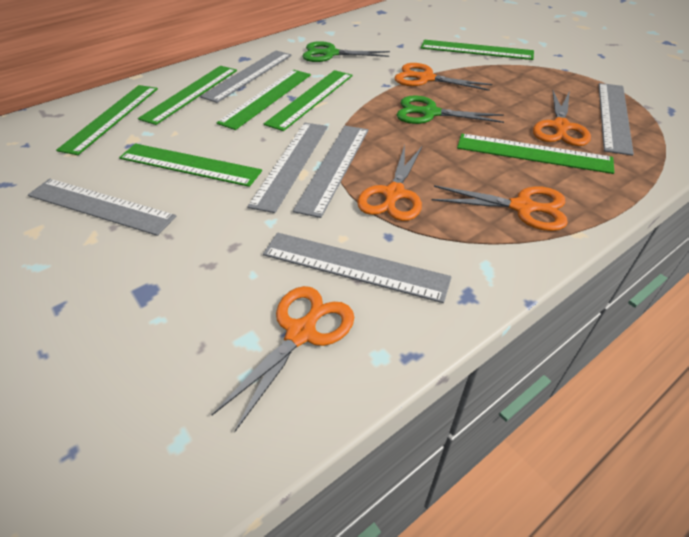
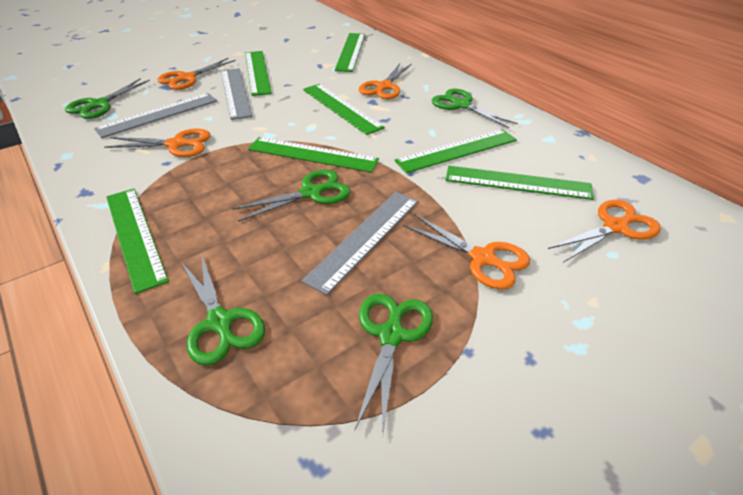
green scissors: [302,41,390,62] [397,95,504,124] = 2 -> [65,78,150,119] [181,254,265,366] [232,169,351,222] [355,293,433,433] [432,89,518,128] = 5
grey ruler: [28,179,176,236] [200,50,292,103] [247,123,328,213] [263,233,452,303] [293,126,368,218] [599,83,634,156] = 6 -> [94,93,217,138] [221,68,253,120] [302,192,418,295] = 3

